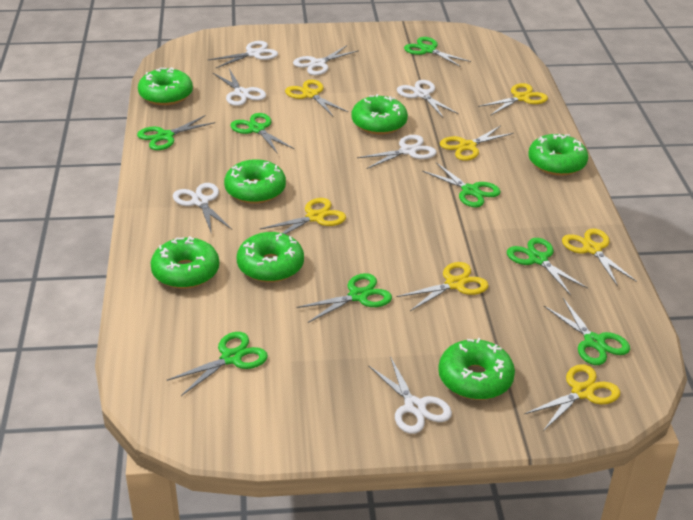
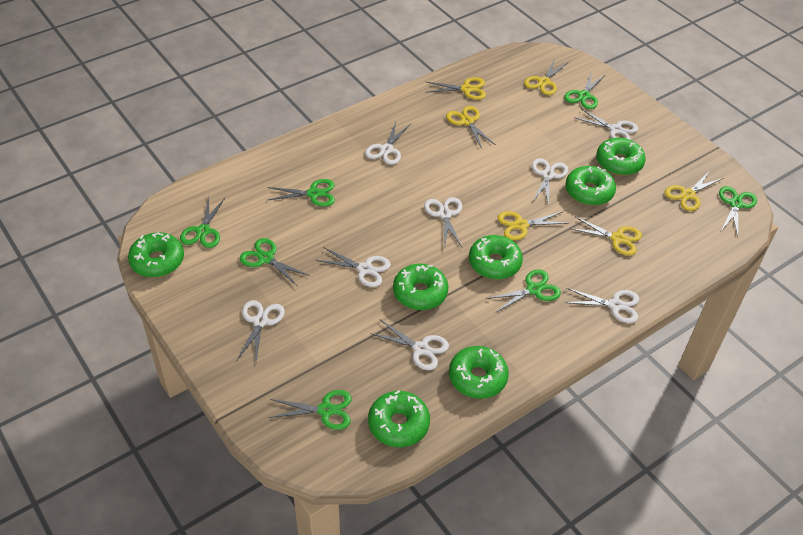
green scissors: [137,115,216,150] [167,332,268,396] [230,113,294,154] [296,273,392,323] [404,37,471,67] [422,163,501,207] [507,238,588,296] [544,298,630,365] = 8 -> [180,196,225,248] [240,238,310,286] [267,179,335,207] [268,390,352,430] [486,269,561,313] [564,71,605,109] [719,186,757,236] = 7
white scissors: [173,183,232,234] [208,41,278,69] [213,69,266,106] [293,45,359,75] [357,135,437,169] [368,356,452,434] [397,80,459,117] = 7 -> [236,300,285,361] [316,247,391,287] [365,121,411,165] [370,320,449,370] [424,197,462,247] [532,158,568,207] [564,288,639,323] [574,109,638,140] = 8
yellow scissors: [260,198,346,234] [285,80,348,116] [397,262,489,311] [440,126,514,161] [478,83,548,116] [524,364,620,431] [562,228,637,286] = 7 -> [426,77,486,100] [446,106,496,149] [498,211,569,240] [524,59,567,95] [570,217,642,256] [665,170,723,211] = 6

